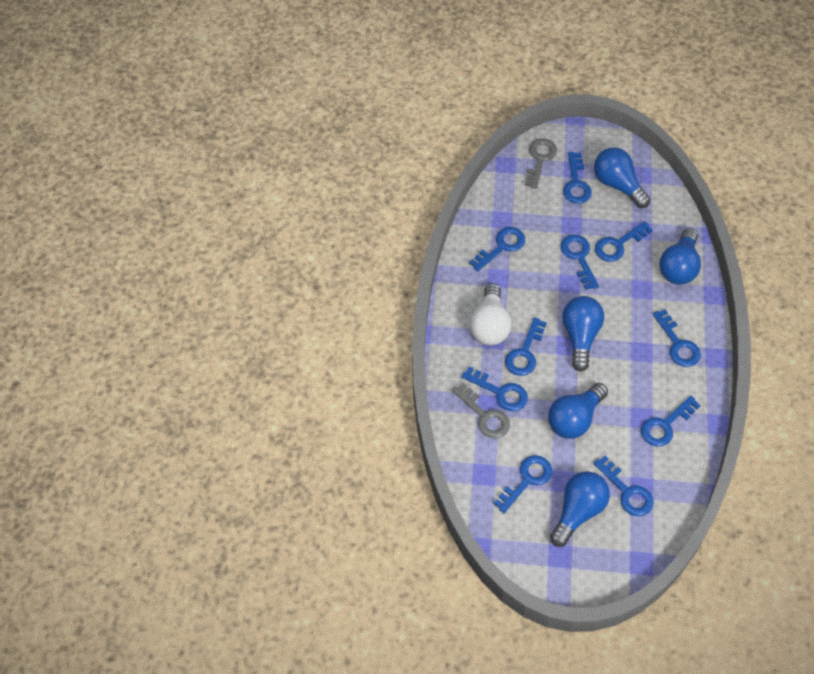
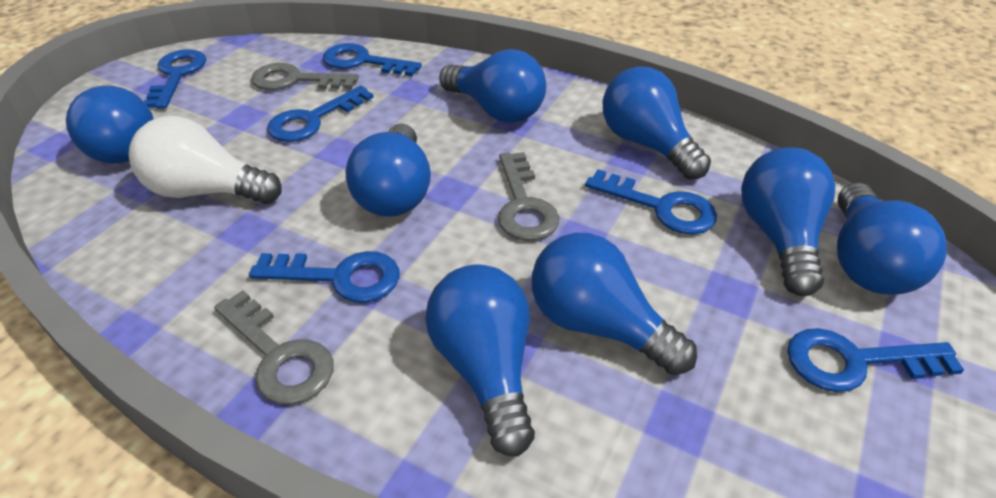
blue key: [462,366,528,411] [469,227,525,271] [493,455,552,513] [505,317,547,376] [561,235,599,290] [563,152,592,204] [593,456,654,516] [595,221,653,262] [641,396,701,446] [653,309,701,367] = 10 -> [144,49,206,109] [249,251,399,303] [267,86,374,142] [323,43,422,76] [585,169,717,235] [787,328,964,392] = 6
blue light bulb: [548,383,608,439] [550,471,610,547] [562,296,604,372] [594,147,650,208] [659,228,701,285] = 5 -> [66,86,154,164] [346,123,431,217] [425,264,535,457] [439,49,546,123] [532,233,697,375] [603,67,711,180] [741,147,835,296] [837,183,947,294] = 8
grey key: [452,383,510,438] [525,138,557,189] = 2 -> [214,290,334,404] [251,63,359,90] [498,152,559,241] = 3

